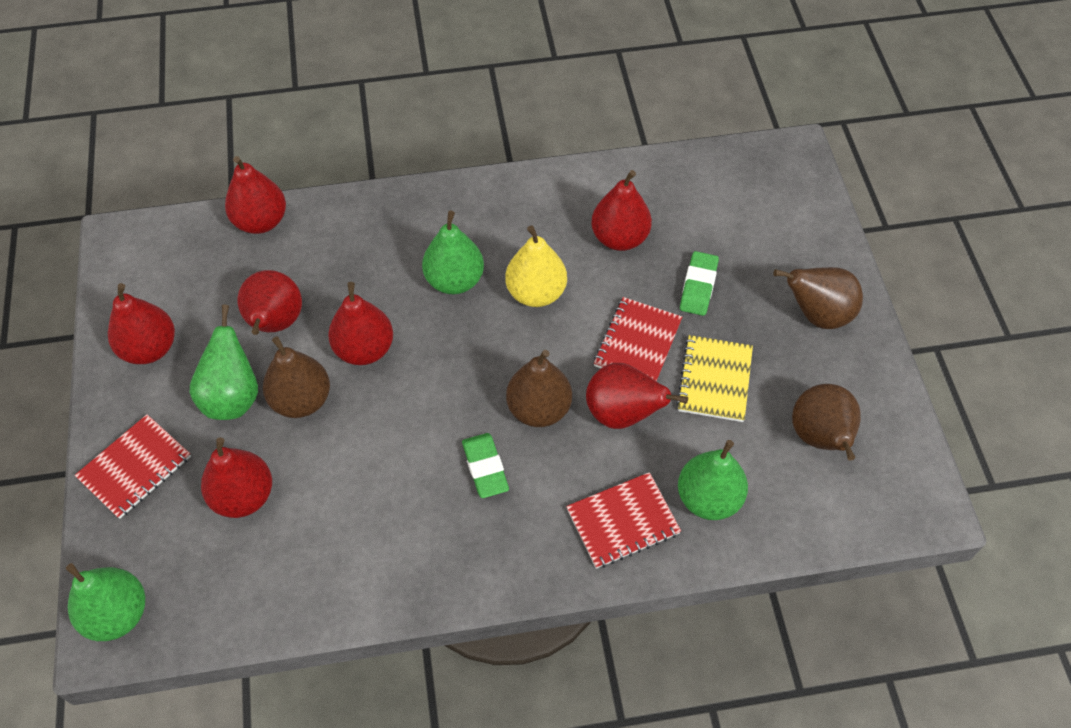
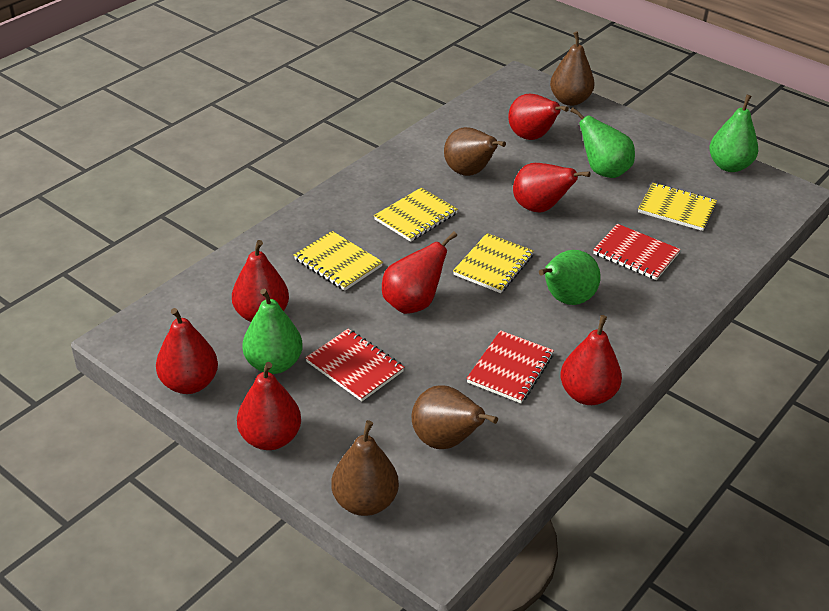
green eraser: [462,433,509,498] [680,251,719,316] = 2 -> none = 0
yellow notebook: [676,335,753,422] = 1 -> [294,231,383,291] [374,187,458,242] [453,233,534,293] [638,182,717,231] = 4
yellow pear: [505,225,567,307] = 1 -> none = 0

